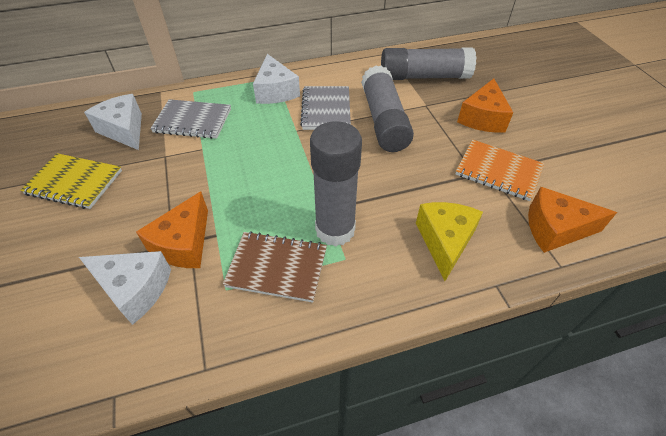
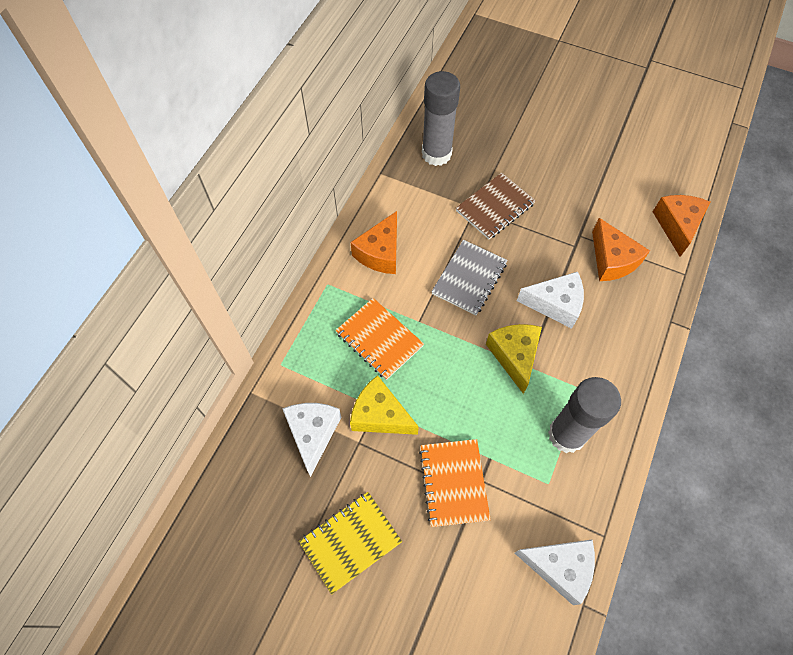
grey glue stick: [310,121,362,246] [361,65,414,152] [381,47,477,80] = 3 -> [422,71,460,166] [548,377,621,453] = 2
grey notebook: [150,99,231,139] [300,86,351,130] = 2 -> [431,240,508,315] = 1
orange notebook: [456,140,544,201] = 1 -> [335,298,424,380] [419,439,491,527] = 2
yellow cheese: [416,202,483,281] = 1 -> [350,375,419,435] [486,324,542,394] = 2

